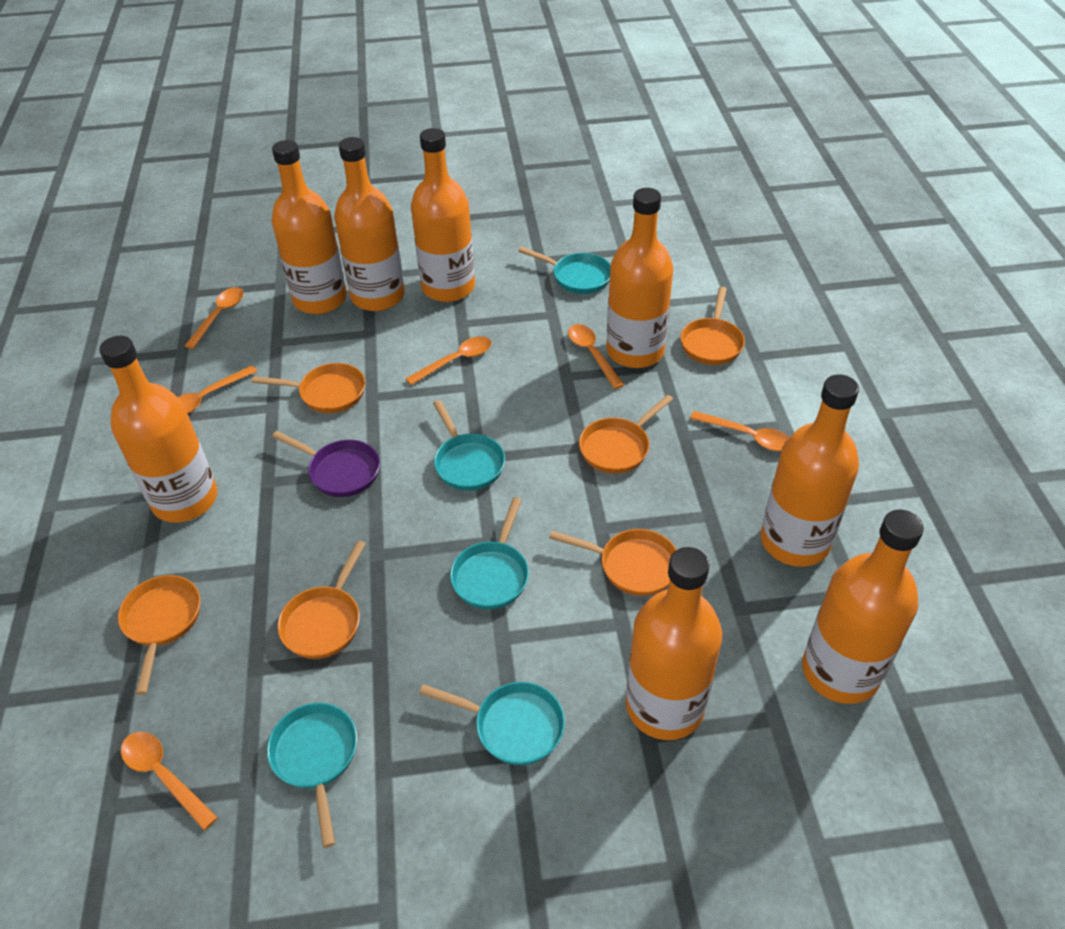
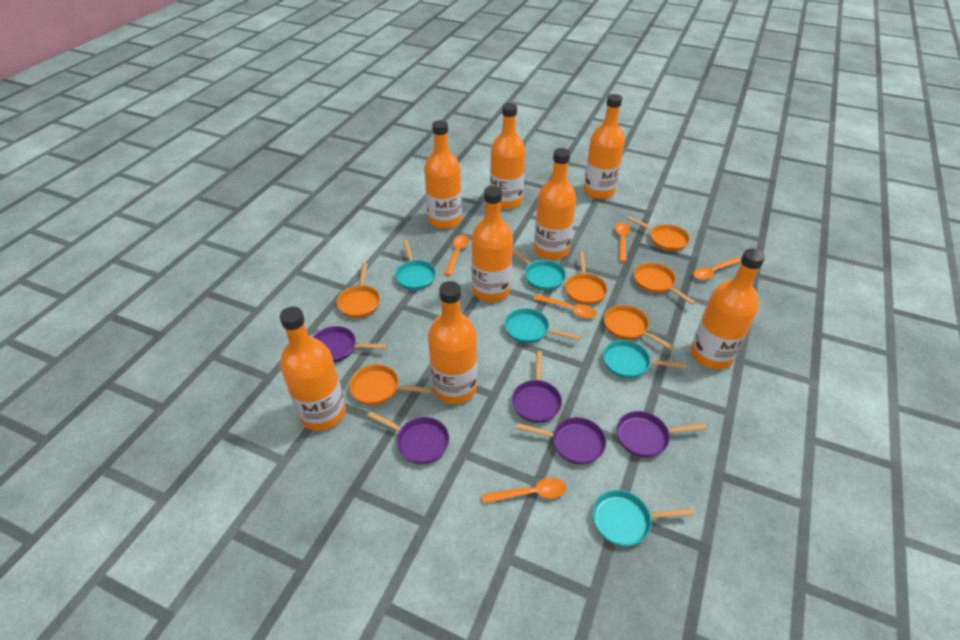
orange spoon: [121,732,218,830] [178,365,258,414] [185,287,244,349] [405,336,491,385] [568,324,624,389] [690,411,789,451] = 6 -> [444,235,469,276] [482,477,566,504] [534,294,596,319] [615,222,630,262] [693,257,741,280] = 5
purple pan: [272,431,380,497] = 1 -> [313,326,387,363] [367,411,449,464] [512,351,562,423] [516,417,606,465] [616,411,707,458] = 5

